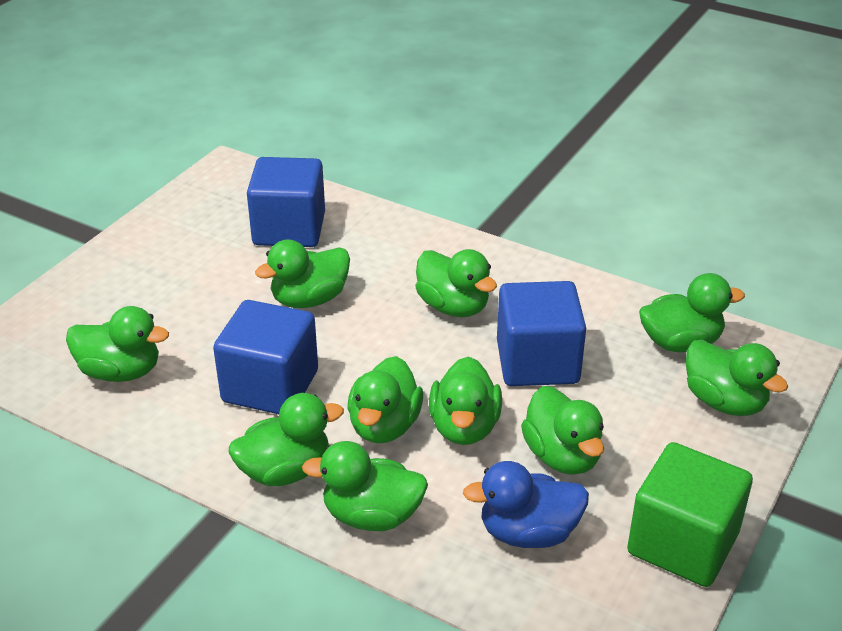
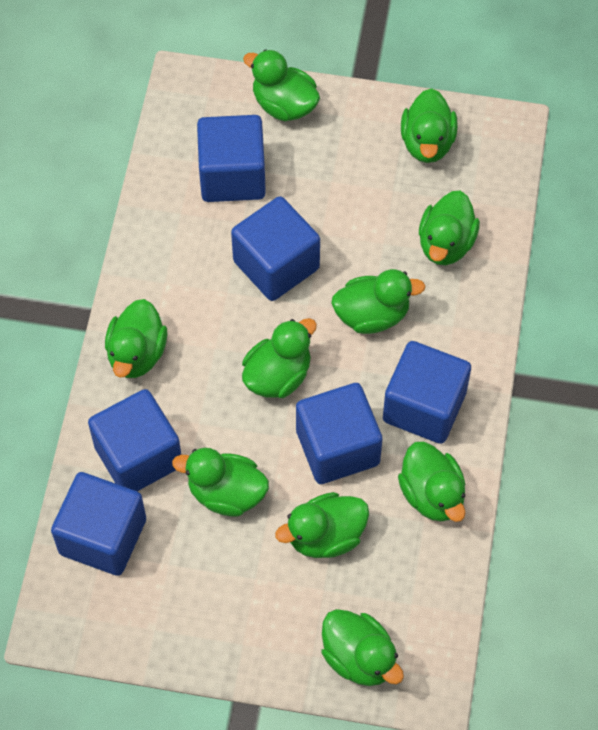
blue cube: [213,300,318,414] [247,157,325,247] [497,281,586,386] = 3 -> [51,472,146,576] [88,389,181,491] [197,115,266,202] [231,196,320,301] [296,383,383,484] [383,341,471,444] = 6
blue duck: [463,461,589,548] = 1 -> none = 0
green cube: [627,442,753,587] = 1 -> none = 0

